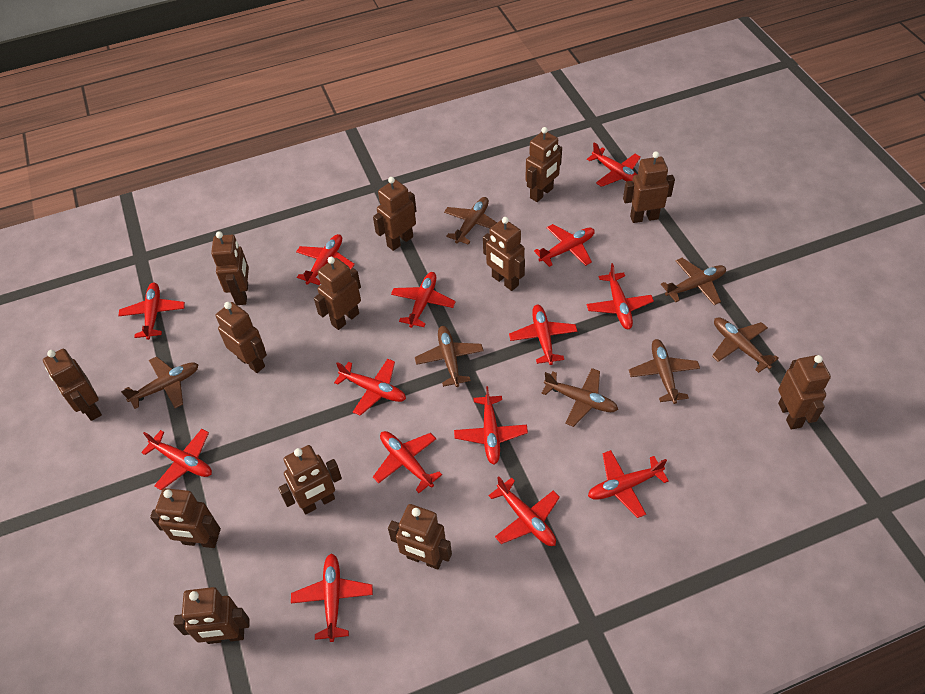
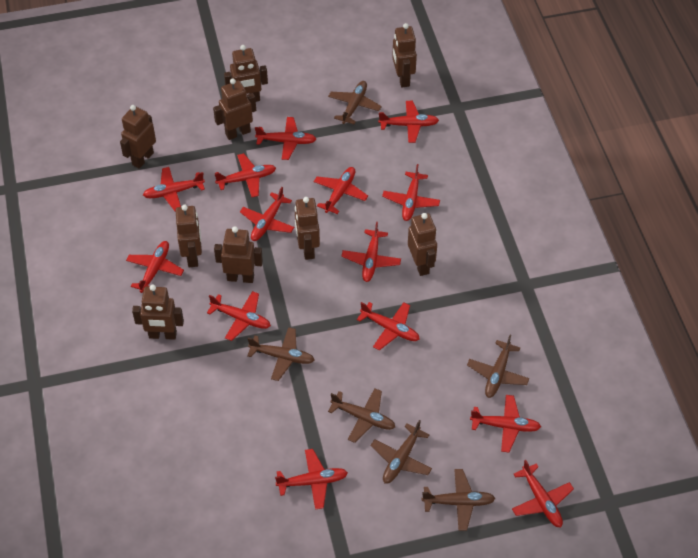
brown plane: [121,356,199,409] [415,326,484,387] [444,197,497,245] [542,368,618,427] [629,339,700,404] [661,258,726,305] [712,317,779,373] = 7 -> [247,327,314,381] [328,81,382,125] [328,388,395,443] [371,420,432,483] [422,469,496,531] [467,335,529,398] = 6
brown robot: [43,349,102,421] [150,488,221,548] [174,587,250,644] [211,231,249,305] [216,302,267,373] [278,445,342,514] [314,257,361,330] [373,177,416,251] [388,504,452,570] [483,217,525,291] [525,127,562,202] [623,151,675,223] [778,355,831,429] = 13 -> [120,105,156,169] [132,285,184,340] [176,205,202,267] [213,79,256,140] [214,226,263,283] [224,45,268,102] [295,197,320,260] [392,23,417,87] [408,213,437,276] = 9

